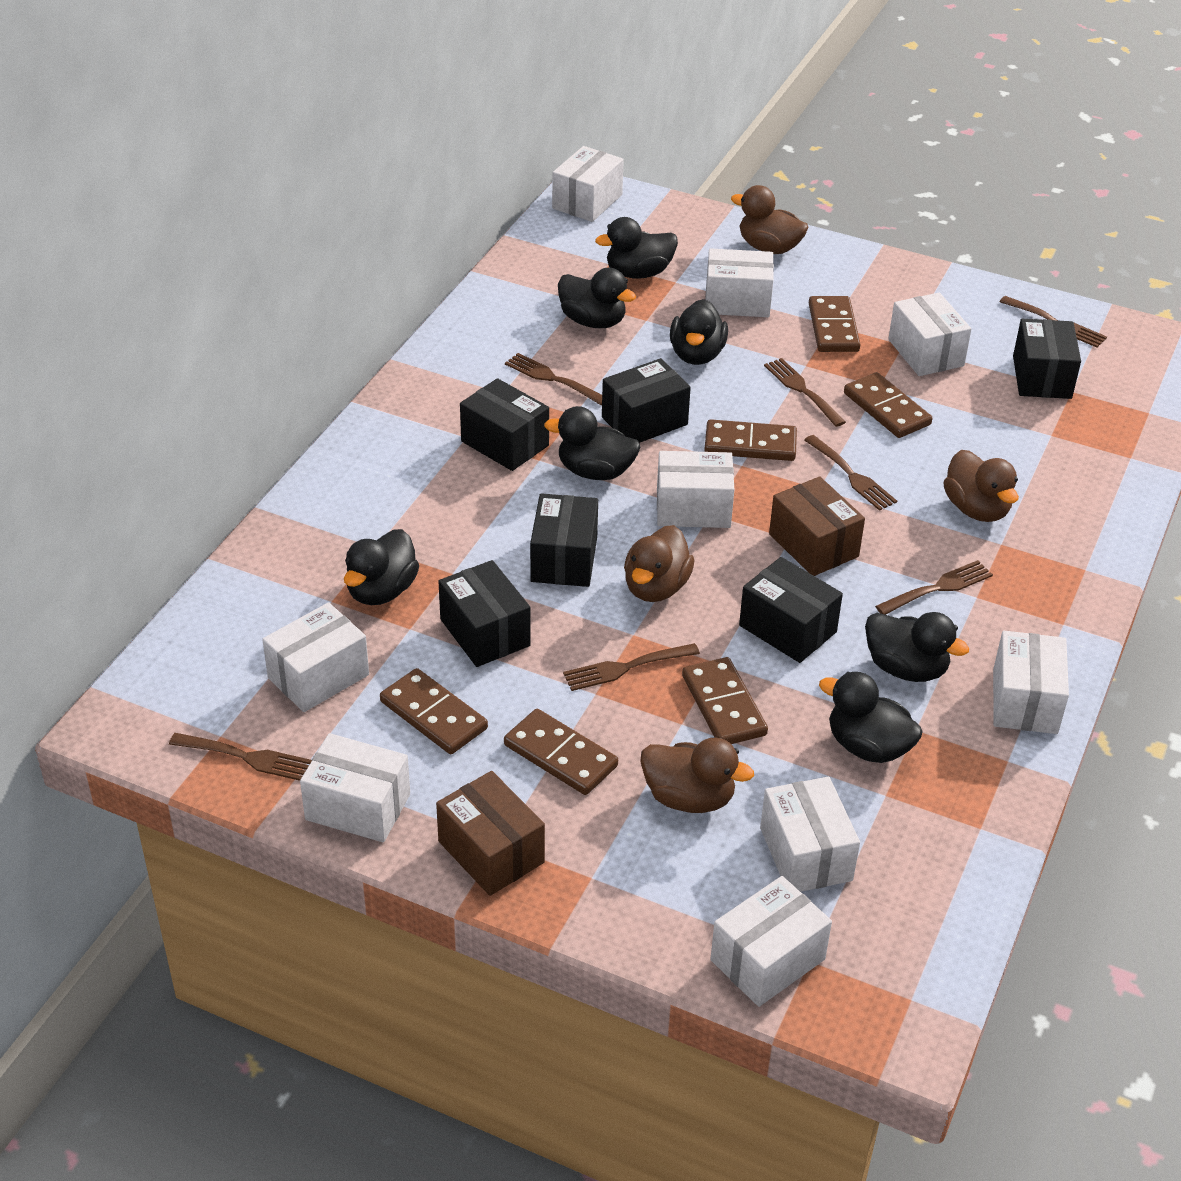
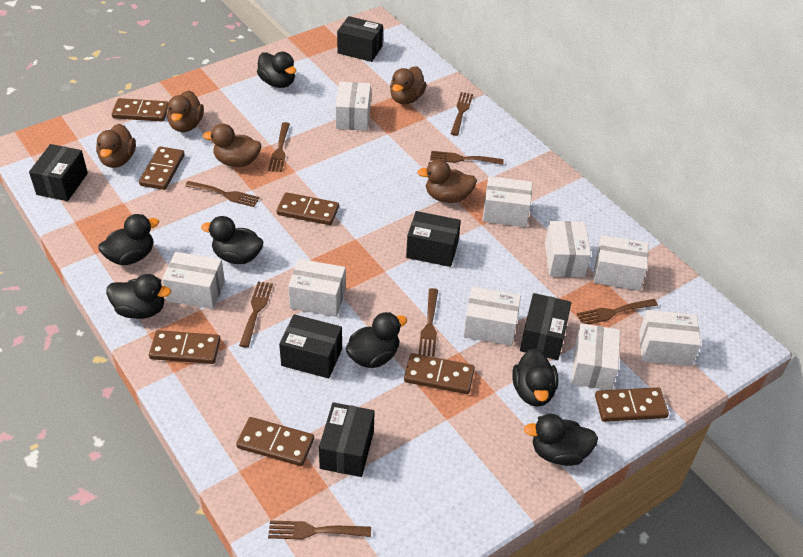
brown box: [436,771,545,896] [769,476,865,576] = 2 -> none = 0
brown domino: [380,668,488,754] [504,709,618,795] [682,657,768,744] [704,419,797,461] [809,296,861,352] [844,372,932,438] = 6 -> [112,98,169,122] [139,146,185,190] [149,330,221,364] [236,417,314,466] [277,192,339,225] [404,353,475,394] [595,387,669,422] = 7
brown duck: [624,525,695,602] [640,738,754,813] [731,185,808,254] [943,450,1019,522] = 4 -> [96,124,136,168] [166,90,204,132] [203,123,261,167] [390,66,427,104] [417,159,477,203] = 5
brown fork: [169,733,312,781] [505,353,602,405] [563,643,700,691] [764,358,846,427] [804,435,897,511] [875,560,993,615] [1000,296,1107,347] = 7 -> [185,181,260,207] [239,281,273,348] [268,122,290,172] [268,520,371,540] [419,288,438,356] [430,151,504,165] [451,92,473,136] [577,299,658,324] = 8

